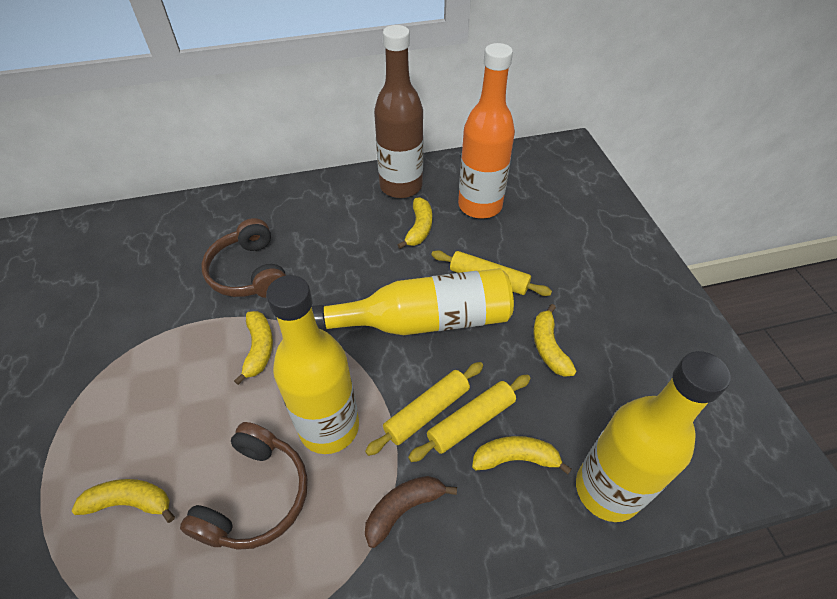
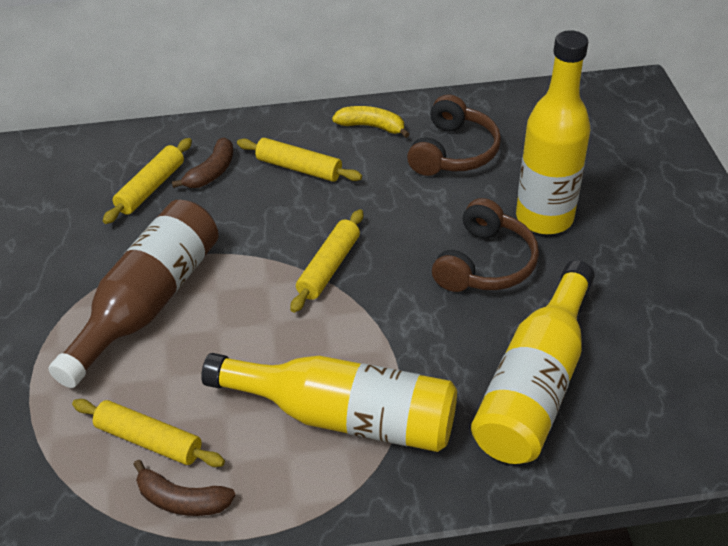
brown banana: [365,476,457,548] = 1 -> [133,460,235,516] [172,138,234,188] = 2
orange bottle: [458,43,515,219] = 1 -> none = 0
yellow banana: [72,479,175,523] [234,311,273,385] [398,197,432,249] [472,436,572,474] [533,304,576,377] = 5 -> [332,106,410,138] = 1
yellow rolling pin: [365,362,483,456] [408,375,531,462] [431,250,552,296] = 3 -> [72,399,225,467] [103,138,192,224] [237,138,362,182] [290,209,363,313] = 4

